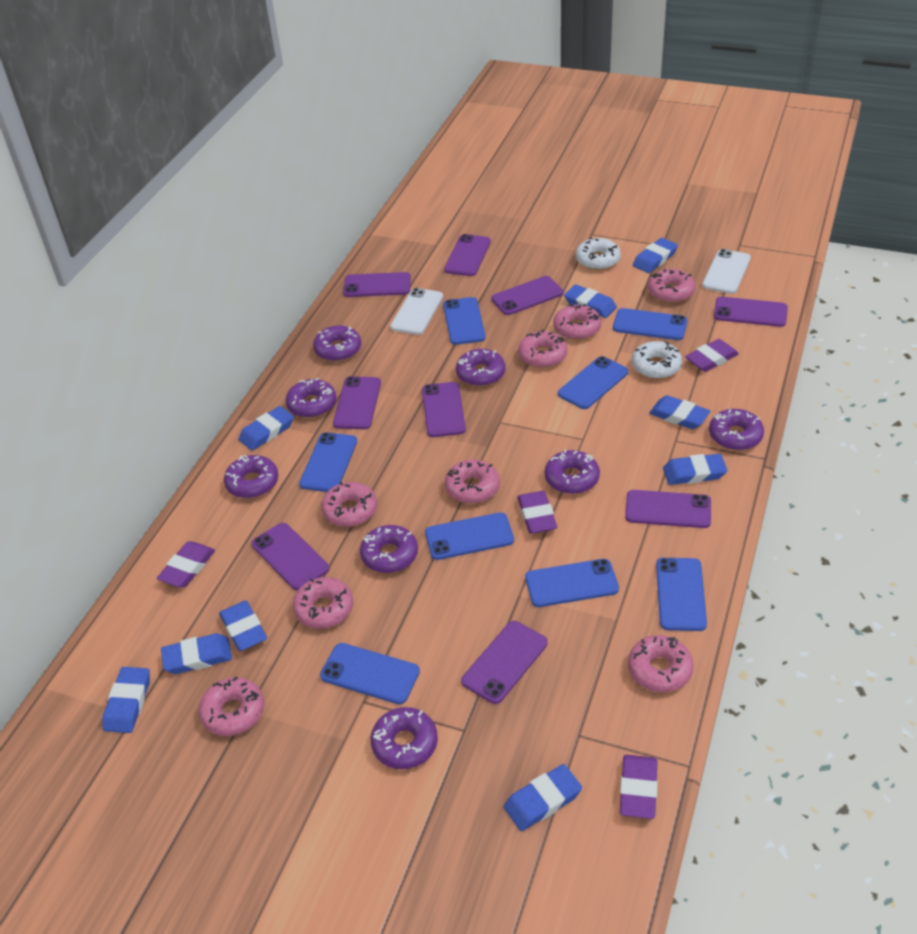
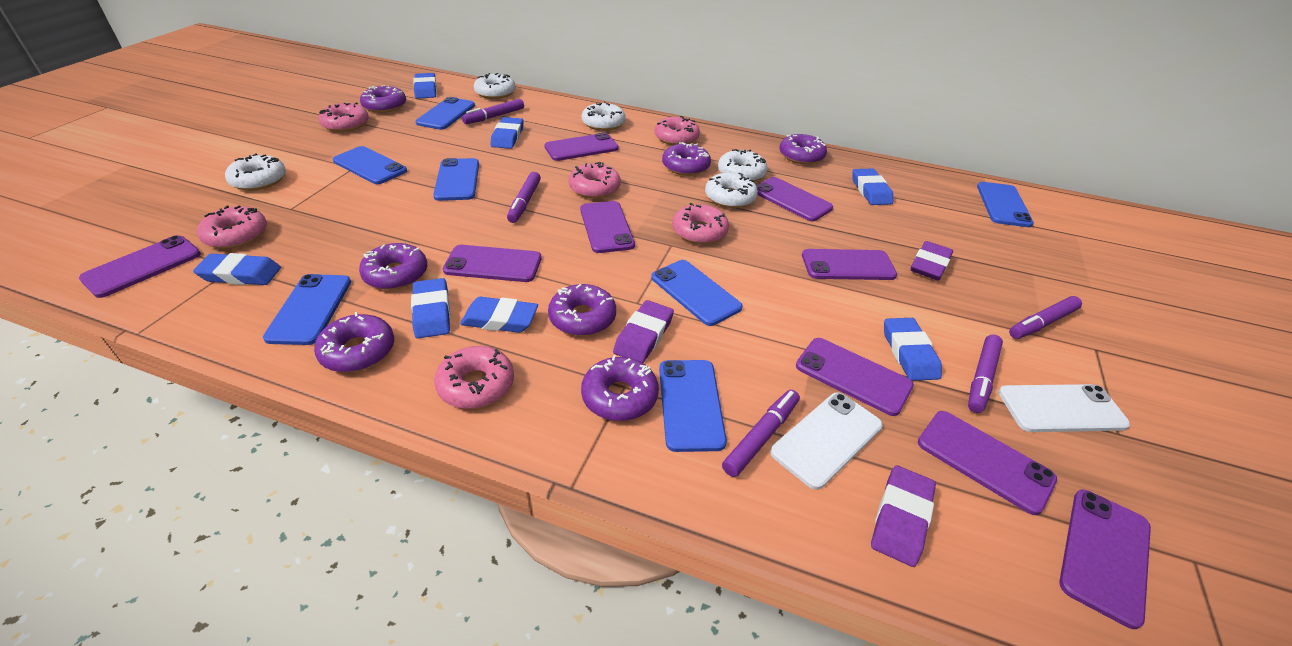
blue eraser: [102,667,150,733] [161,633,232,674] [219,600,267,651] [238,406,294,451] [504,764,582,831] [564,285,617,318] [633,238,678,273] [649,395,710,429] [663,454,727,485] = 9 -> [193,253,281,285] [411,278,450,338] [413,73,437,99] [460,297,538,333] [491,117,524,149] [852,168,893,205] [884,318,942,381] = 7
blue phone: [299,432,357,492] [320,643,420,704] [425,512,514,560] [443,297,486,345] [525,559,619,607] [558,356,628,409] [613,308,688,340] [656,558,707,631] = 8 -> [263,274,351,345] [333,146,407,184] [416,97,475,130] [433,158,479,201] [651,260,743,326] [659,360,727,452] [977,182,1034,227] = 7
pink donut: [199,676,264,736] [293,577,353,629] [321,482,377,527] [445,460,500,504] [518,330,567,368] [553,304,601,340] [628,635,694,692] [648,269,695,303] = 8 -> [197,205,267,249] [319,102,369,132] [434,346,514,409] [568,162,621,198] [655,116,700,145] [672,203,729,244] = 6
purple donut: [224,455,278,498] [286,378,336,418] [313,325,361,361] [360,525,418,573] [370,707,438,769] [456,349,505,386] [544,449,600,494] [709,409,764,450] = 8 -> [314,312,394,372] [359,243,427,290] [360,85,406,113] [548,284,616,336] [581,355,659,421] [662,142,711,176] [779,134,827,164] = 7
purple eraser: [157,541,215,588] [517,491,557,534] [620,755,658,819] [685,339,739,372] = 4 -> [613,300,674,363] [871,465,936,567] [910,241,953,280] = 3
purple marker: none = 0 -> [462,99,524,124] [507,172,541,223] [722,390,800,477] [968,334,1003,413] [1009,296,1082,339] = 5
white donut: [576,237,621,270] [632,341,682,379] = 2 -> [225,153,286,191] [474,73,516,99] [582,101,626,131] [705,173,758,208] [718,149,767,181] = 5

